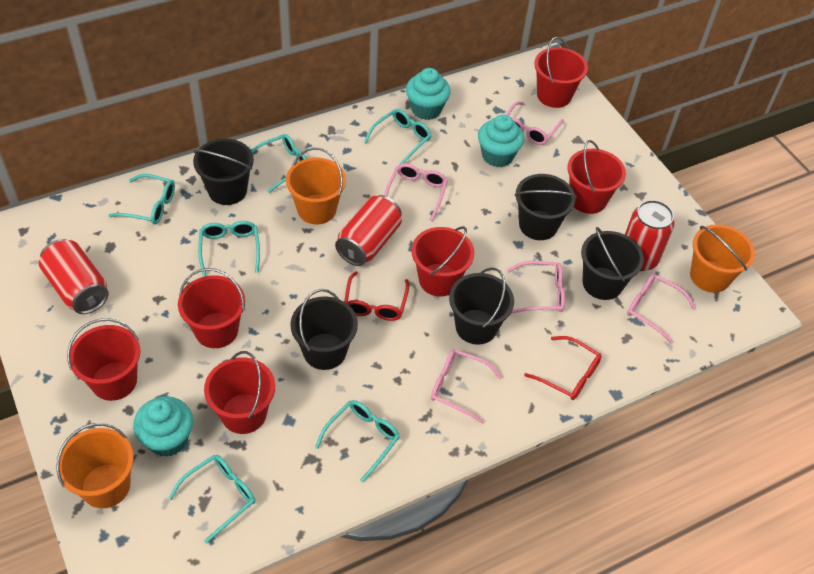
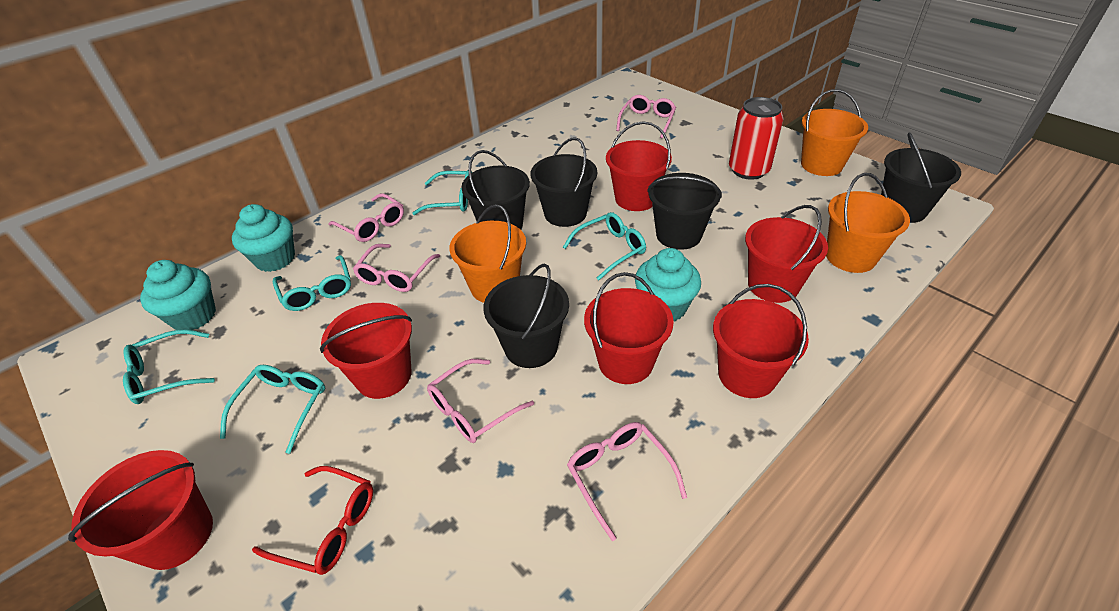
red can: [39,239,109,314] [335,195,402,266] [625,200,674,271] = 3 -> [729,97,784,180] = 1
red glasses: [344,271,409,321] [524,336,602,400] = 2 -> [252,466,373,575] = 1
turquoise glasses: [108,174,175,225] [169,455,255,544] [198,221,260,277] [251,134,307,193] [315,400,400,483] [364,109,432,165] = 6 -> [123,329,215,404] [220,365,325,454] [273,255,351,311] [412,170,472,215] [563,212,646,280] = 5

